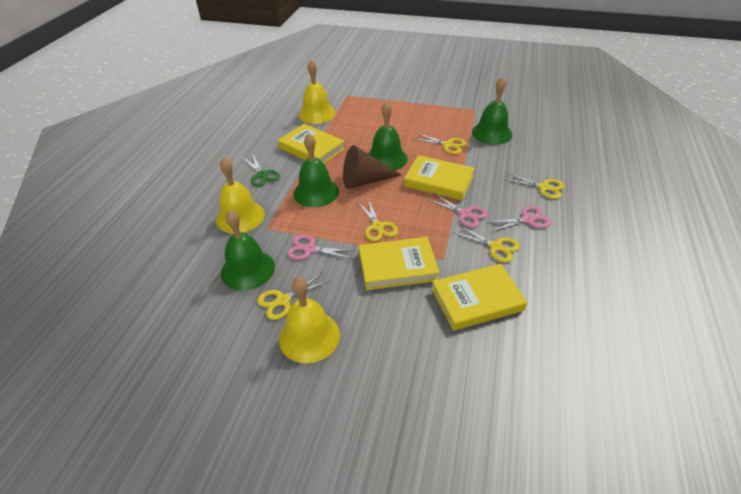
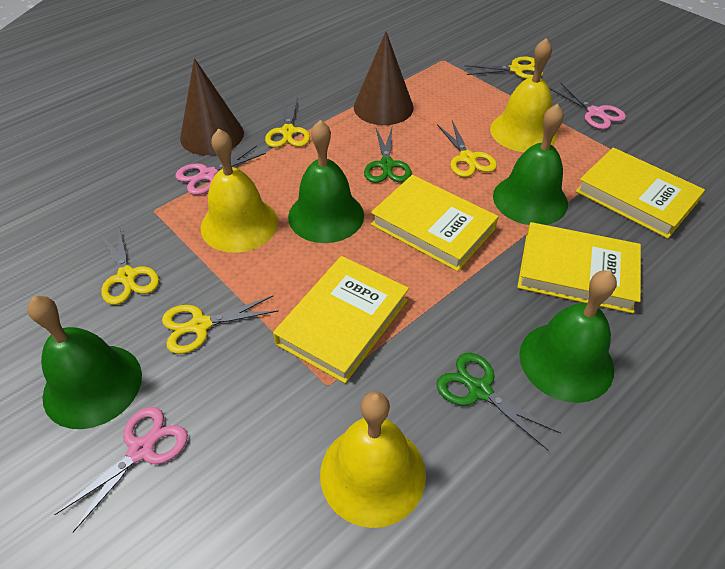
brown cone: [343,145,402,189] = 1 -> [180,58,244,155] [354,32,414,125] = 2
green scissors: [243,155,280,187] = 1 -> [364,128,412,183] [436,353,561,450] = 2

